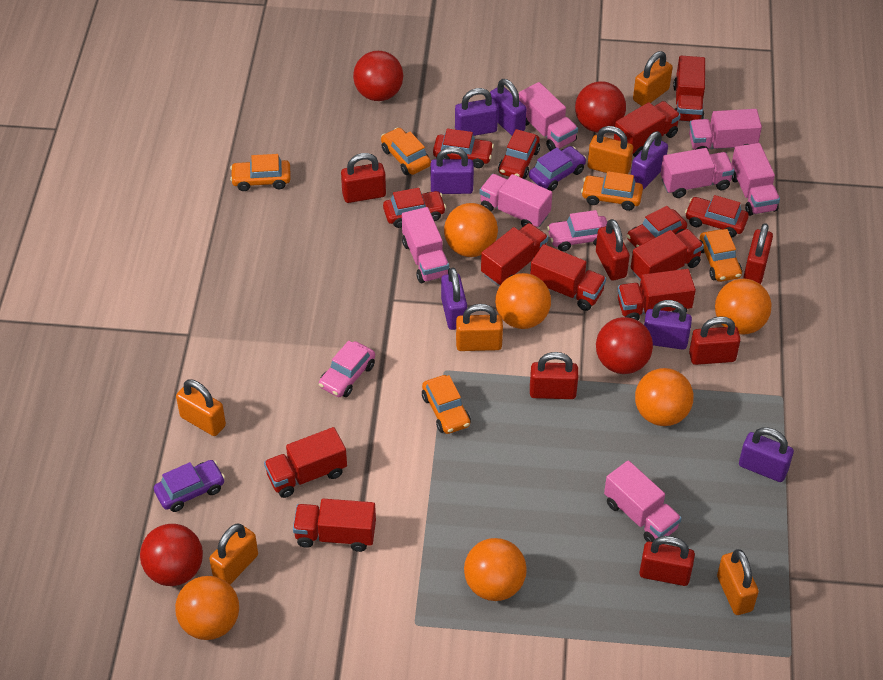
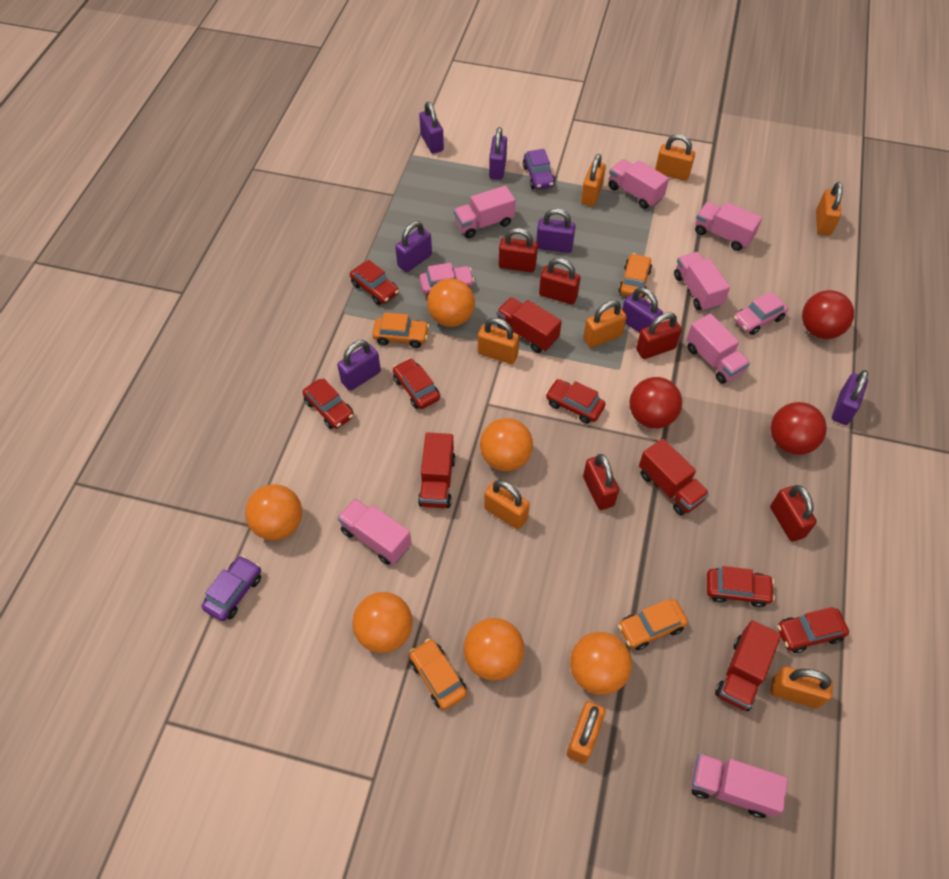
orange car: [230,154,291,191] [381,127,431,175] [422,375,471,434] [581,171,643,211] [700,229,742,282] = 5 -> [372,313,429,348] [409,639,467,710] [618,253,652,298] [618,599,688,650] = 4
orange padlock: [176,379,226,436] [209,524,258,585] [456,304,503,351] [588,126,633,174] [633,51,673,106] [717,549,759,615] = 6 -> [478,318,519,364] [484,480,530,530] [567,701,606,764] [581,154,606,207] [583,300,627,348] [655,134,695,181] [771,666,833,708] [816,182,843,235] = 8
red ball: [140,524,203,586] [353,51,403,101] [575,81,626,133] [596,317,653,374] = 4 -> [629,377,682,429] [770,402,827,455] [802,290,854,339] = 3
red car: [383,188,446,228] [433,129,494,168] [498,129,540,179] [627,206,687,248] [685,195,749,237] = 5 -> [302,378,354,429] [350,260,399,305] [393,358,440,409] [545,379,606,424] [707,566,775,607] [777,607,849,653] = 6
red padlock: [341,153,386,203] [530,352,578,399] [596,219,630,281] [639,536,695,586] [689,316,741,365] [743,223,773,284] = 6 -> [499,228,538,272] [539,258,581,305] [583,454,619,510] [636,312,682,359] [770,485,817,542] = 5
red truck: [264,427,347,498] [293,499,376,552] [481,223,548,286] [530,244,606,311] [614,101,681,157] [618,269,696,320] [631,229,704,281] [673,56,705,122] = 8 -> [418,432,456,508] [496,297,562,353] [639,438,709,516] [715,620,781,711] = 4

